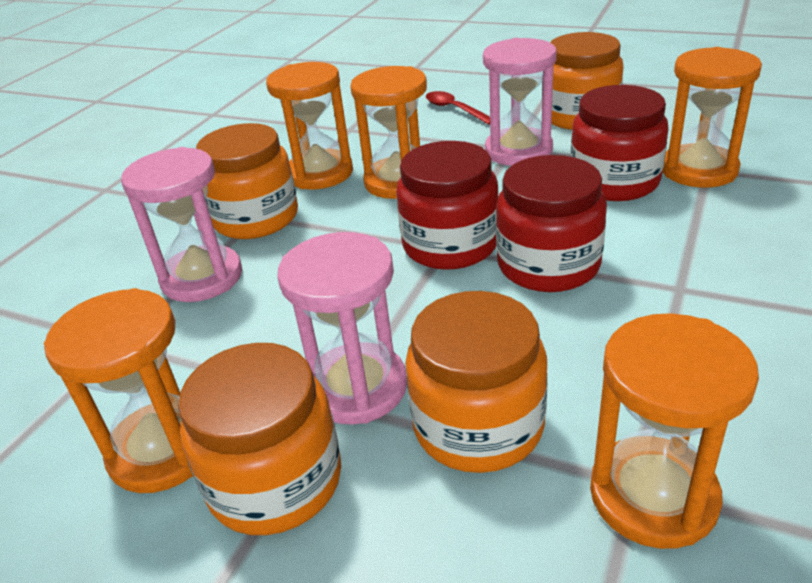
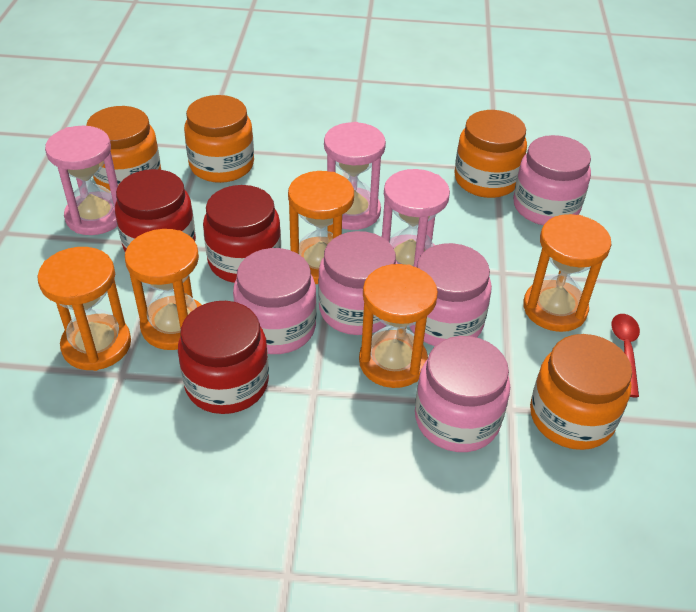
pink jar: none = 0 -> [233,248,316,354] [318,231,398,335] [410,243,492,346] [415,336,510,452] [513,135,591,225] = 5

